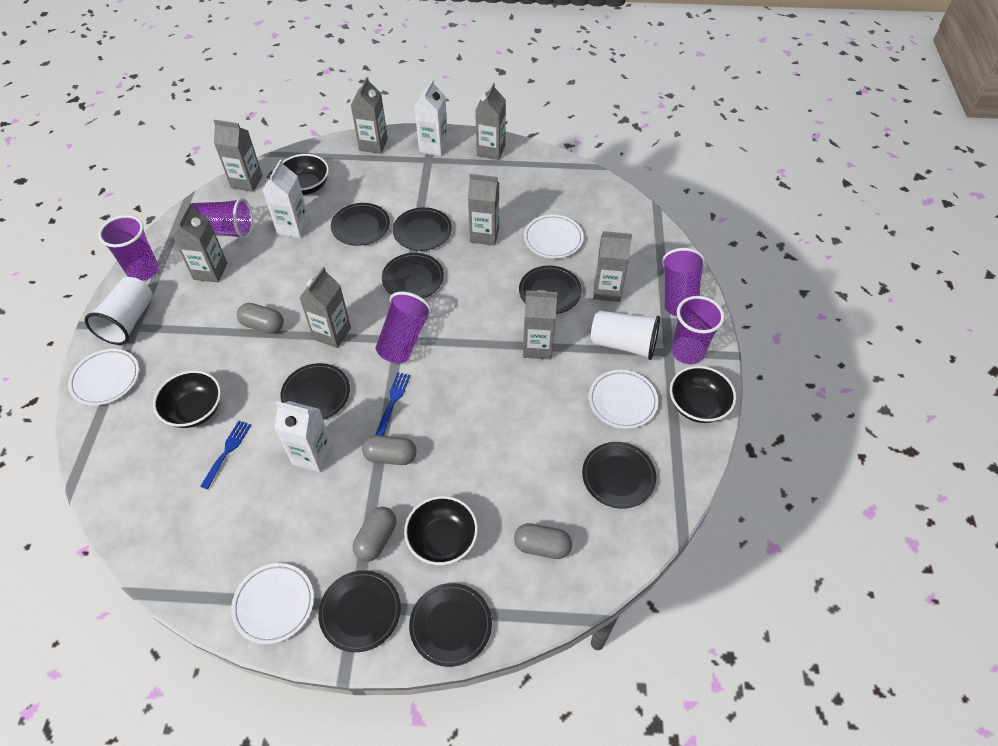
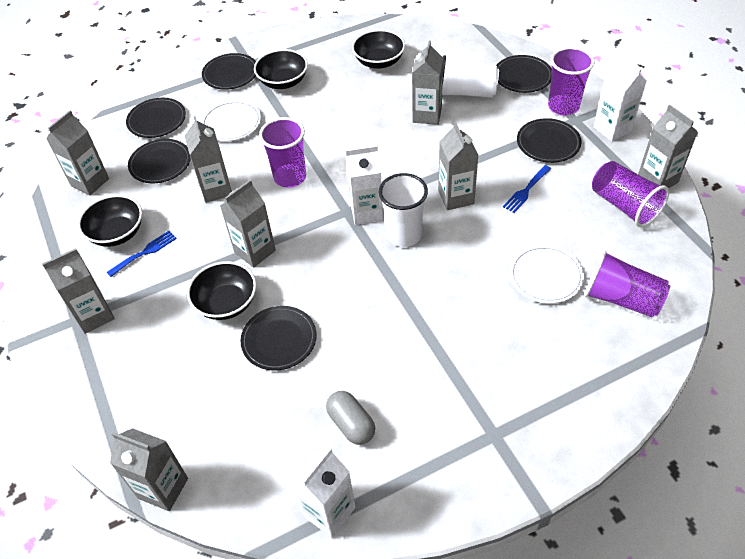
black plate: [280,363,350,420] [318,570,401,652] [331,203,390,246] [382,253,444,298] [393,207,452,251] [409,583,492,667] [519,265,582,314] [582,442,656,508] = 8 -> [126,98,186,138] [128,139,191,183] [202,53,256,90] [240,306,317,371] [496,55,552,93] [517,118,582,163] = 6
grey capsule: [237,303,284,334] [353,507,396,562] [362,435,417,465] [514,523,572,559] = 4 -> [326,391,375,445] = 1
purple cup: [98,215,159,281] [191,198,253,239] [376,292,432,364] [662,248,705,316] [671,296,725,364] = 5 -> [259,117,306,188] [548,47,595,115] [584,250,670,318] [592,161,669,227] = 4
white plate: [68,349,139,406] [231,563,314,644] [524,215,584,258] [589,370,658,429] = 4 -> [201,100,261,141] [509,245,584,303] = 2

